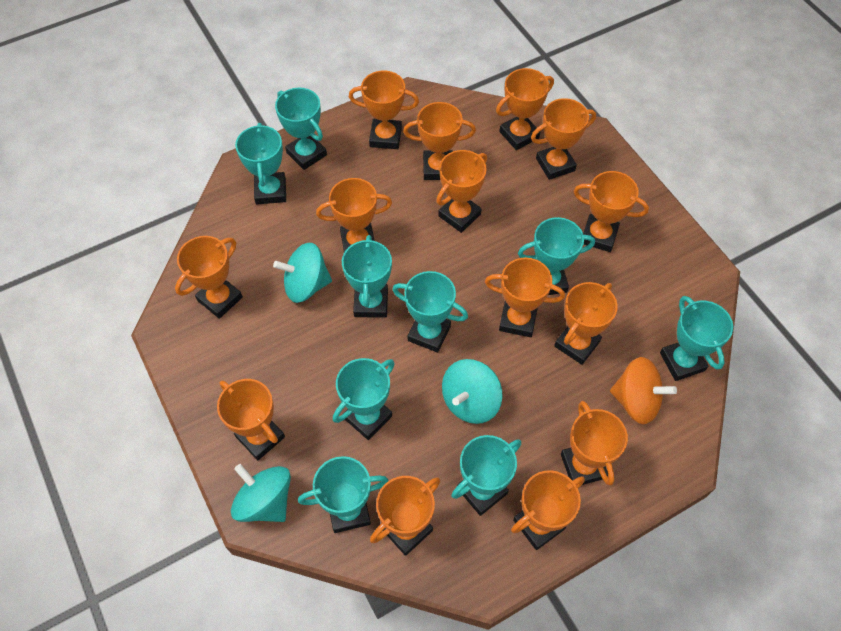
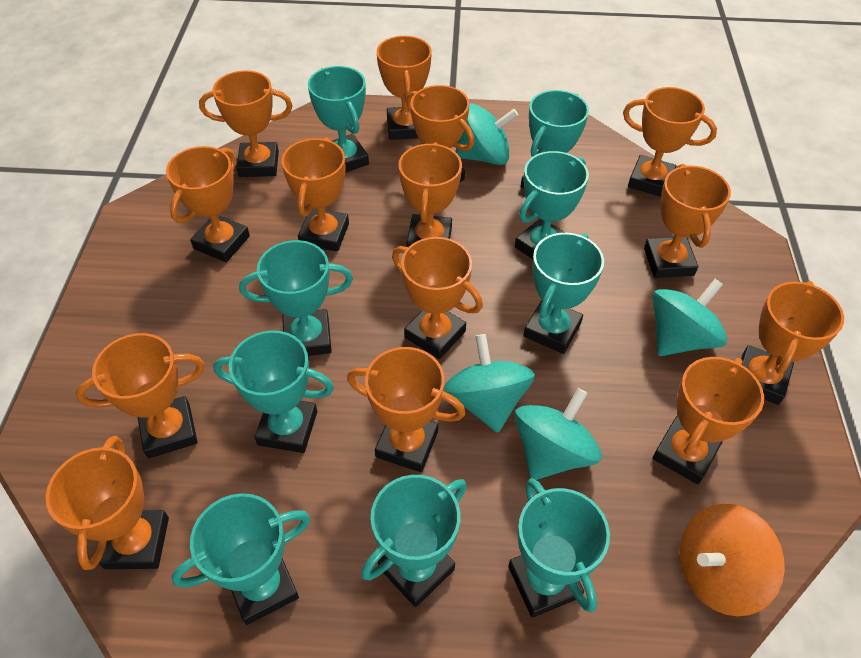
turquoise spinning top: [231,464,291,522] [273,243,332,303] [442,359,502,424] = 3 -> [444,334,535,433] [455,103,518,165] [515,388,602,480] [652,279,727,356] = 4

